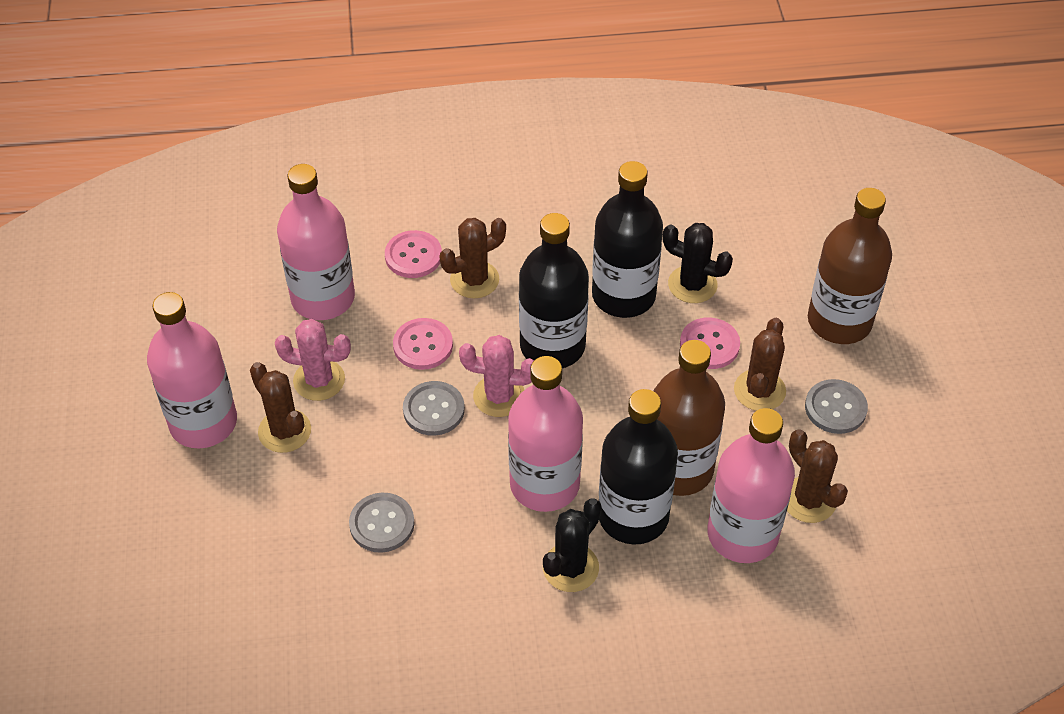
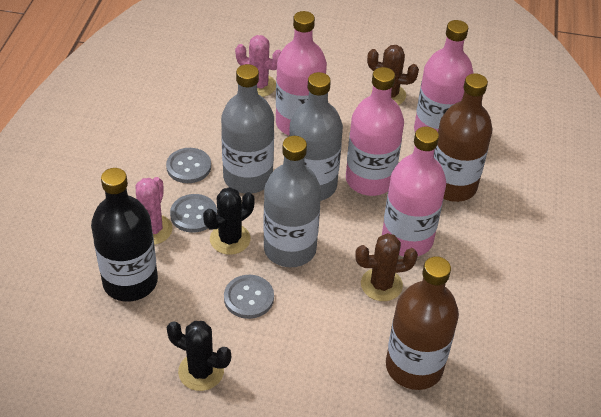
black bottle: [519,213,589,368] [592,161,663,318] [599,389,678,545] = 3 -> [91,168,158,302] = 1
brown cactus: [250,362,311,453] [439,218,506,298] [734,318,786,411] [787,429,848,523] = 4 -> [355,233,418,301] [367,45,419,105] = 2
grey bottle: none = 0 -> [221,64,274,194] [263,136,321,267] [289,72,343,201] = 3
pink button: [385,230,442,278] [393,318,453,370] [680,317,740,369] = 3 -> none = 0

